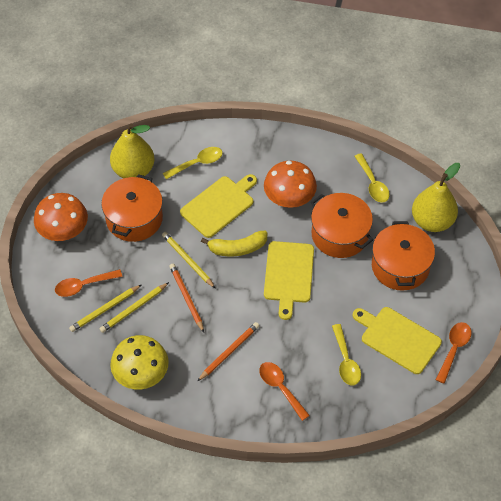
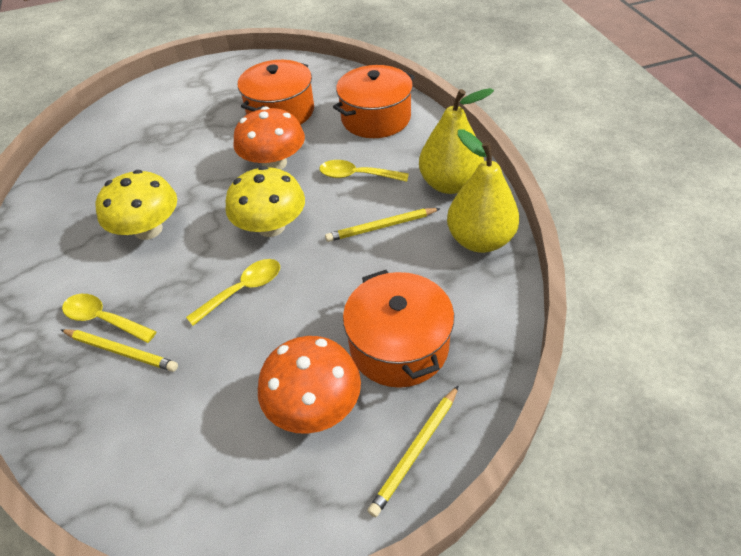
orange pencil: [169,264,204,332] [198,322,259,381] = 2 -> none = 0
orange spoon: [55,269,123,297] [259,362,310,421] [436,322,471,384] = 3 -> none = 0
yellow banana: [201,231,268,256] = 1 -> none = 0
yellow cutting board: [180,174,257,238] [264,241,314,320] [353,307,442,374] = 3 -> none = 0
yellow mushroom: [110,335,169,390] = 1 -> [95,170,177,240] [226,166,305,237] = 2

